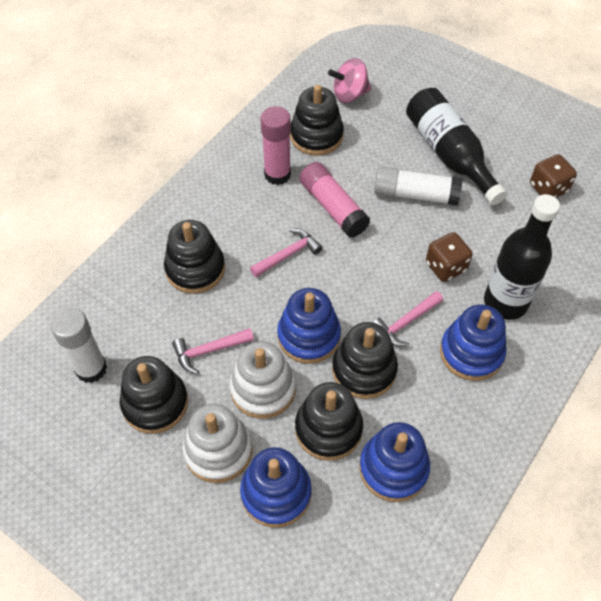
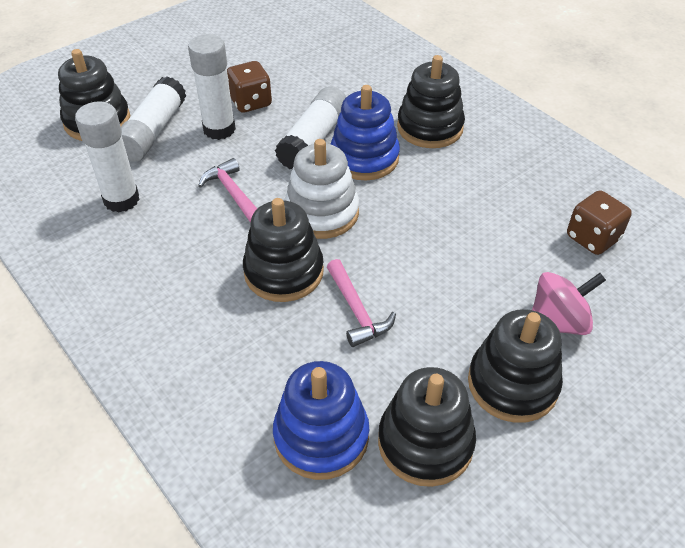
black bottle: [406,88,507,205] [484,194,560,320] = 2 -> none = 0
blue stacking toy: [240,447,312,528] [277,288,341,364] [359,422,430,502] [440,304,507,381] = 4 -> [273,361,369,480] [330,85,400,180] = 2
pink glue stick: [261,106,291,185] [300,162,370,238] = 2 -> none = 0
pink hammer: [172,328,254,374] [250,228,322,277] [373,291,443,346] = 3 -> [198,158,257,222] [327,259,396,347] = 2
white glue stick: [50,307,107,383] [374,166,462,206] = 2 -> [75,101,140,212] [121,77,186,162] [188,34,236,140] [275,86,346,169] = 4
white stacking toy: [183,404,253,483] [230,341,296,419] = 2 -> [285,139,359,239] = 1

